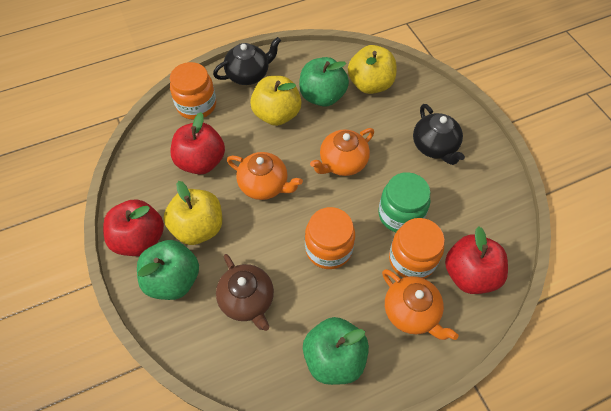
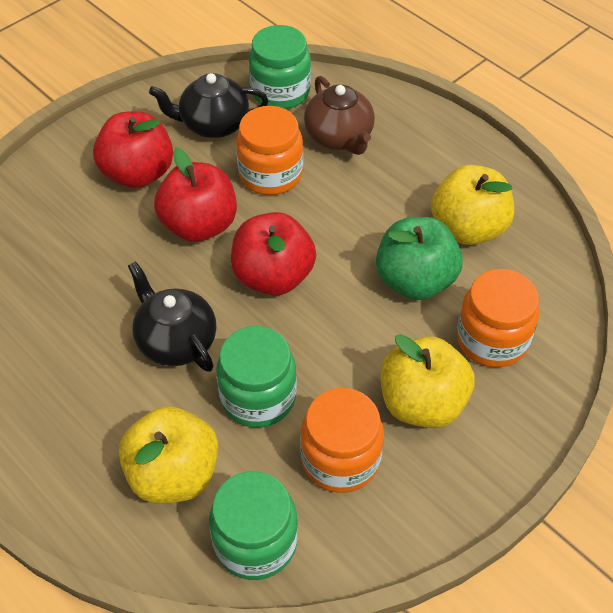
green apple: [137,240,199,300] [299,57,349,107] [303,317,369,385] = 3 -> [376,217,463,300] = 1
green jar: [378,172,431,232] = 1 -> [209,471,298,580] [216,326,297,428] [249,25,311,109] = 3
orange teapot: [227,152,303,200] [310,128,374,176] [382,269,458,340] = 3 -> none = 0

